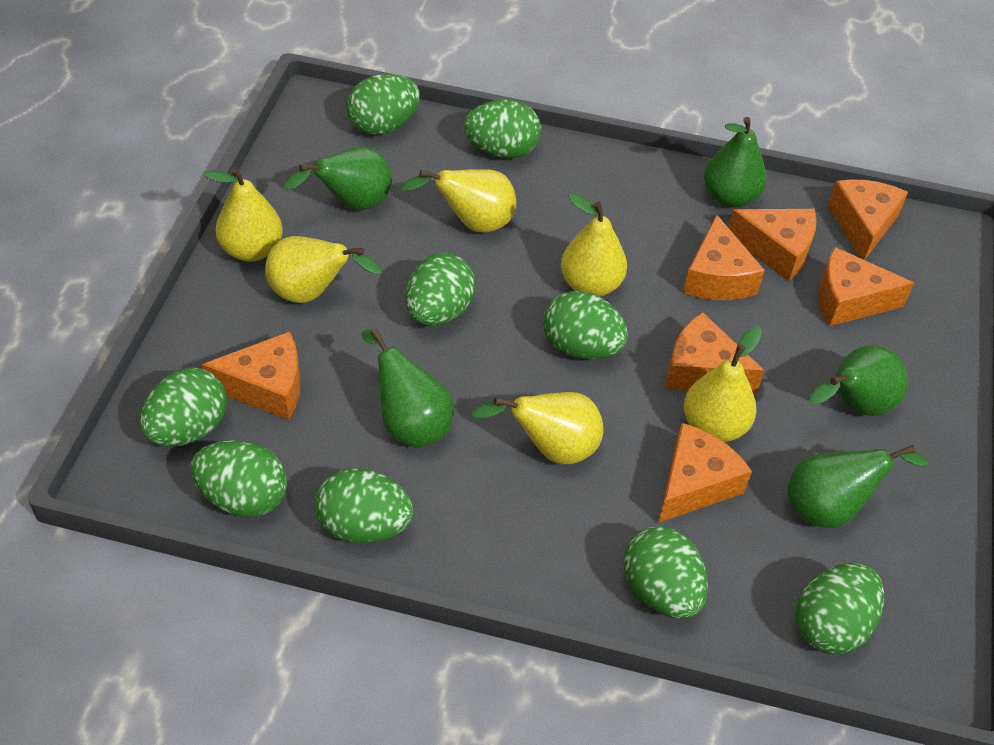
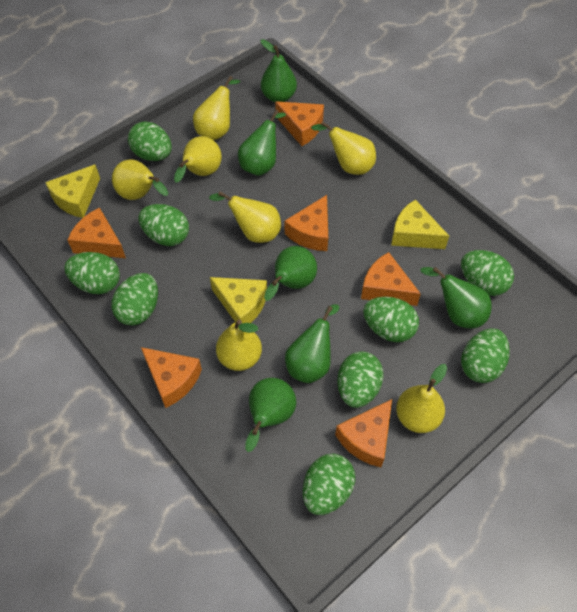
green pear: [283,146,392,210] [362,328,454,448] [704,117,767,208] [787,445,929,528] [809,345,908,416] = 5 -> [238,110,286,176] [245,378,296,452] [261,39,297,102] [264,246,317,301] [285,304,339,383] [420,267,492,328] = 6
orange cheese: [202,331,300,420] [658,423,752,523] [666,312,765,394] [683,215,765,300] [728,209,817,281] [818,247,914,326] [827,179,908,260] = 7 -> [67,207,126,258] [141,347,202,408] [275,101,324,146] [285,195,328,251] [335,399,392,467] [361,252,421,306] = 6
yellow cheese: none = 0 -> [45,165,100,218] [210,277,267,323] [391,199,449,249] = 3
yellow pear: [203,167,283,262] [265,236,382,303] [401,169,516,232] [471,392,604,464] [561,193,627,296] [684,326,762,442] = 6 -> [112,160,168,200] [174,136,222,183] [193,76,240,140] [209,191,281,243] [216,320,262,371] [311,121,376,175] [396,364,447,433] = 7

